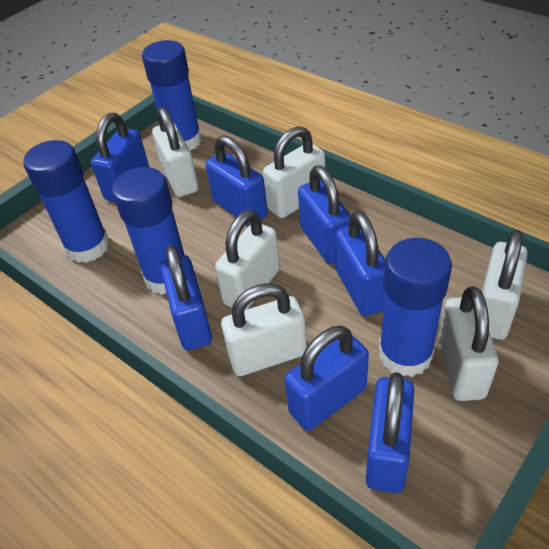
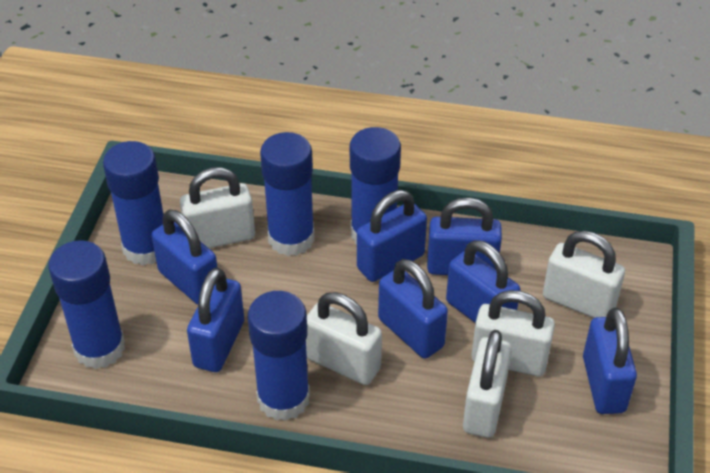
blue glue stick: [23,140,110,263] [112,167,184,295] [142,40,202,151] [379,238,452,377] = 4 -> [48,240,125,369] [103,141,164,265] [248,291,310,421] [260,132,315,256] [350,127,401,244] = 5
white padlock: [152,107,198,197] [215,210,280,310] [221,283,307,376] [263,126,325,218] [438,286,499,401] [482,229,527,340] = 6 -> [180,167,255,248] [306,292,382,385] [463,330,512,438] [472,290,555,376] [543,231,625,318] = 5

